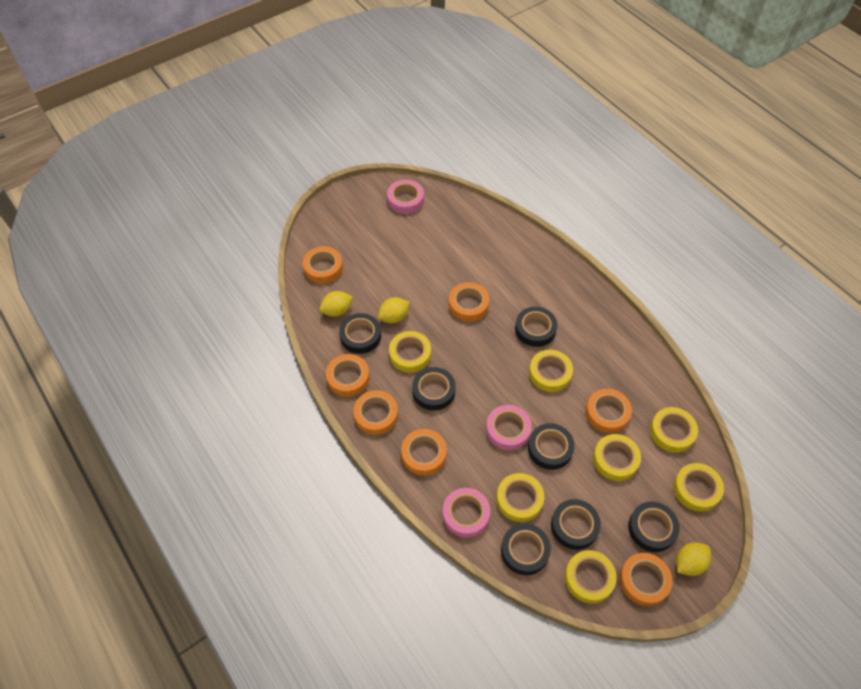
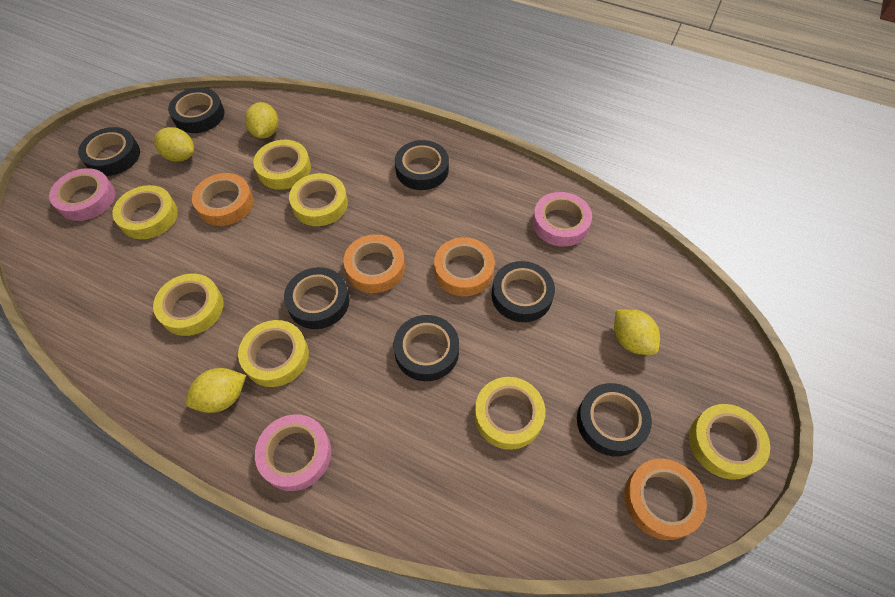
orange tape: [303,246,343,284] [326,354,369,397] [354,390,398,435] [401,429,447,476] [449,282,489,321] [586,389,632,433] [619,553,673,606] = 7 -> [192,173,254,226] [343,234,405,293] [434,237,495,296] [624,459,707,540] = 4
yellow lemon: [319,291,353,317] [378,297,410,323] [676,543,711,576] = 3 -> [154,127,194,162] [186,368,246,413] [245,102,278,139] [614,310,660,355] = 4

